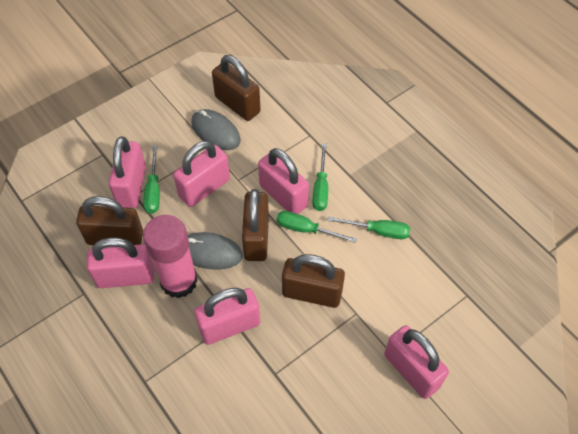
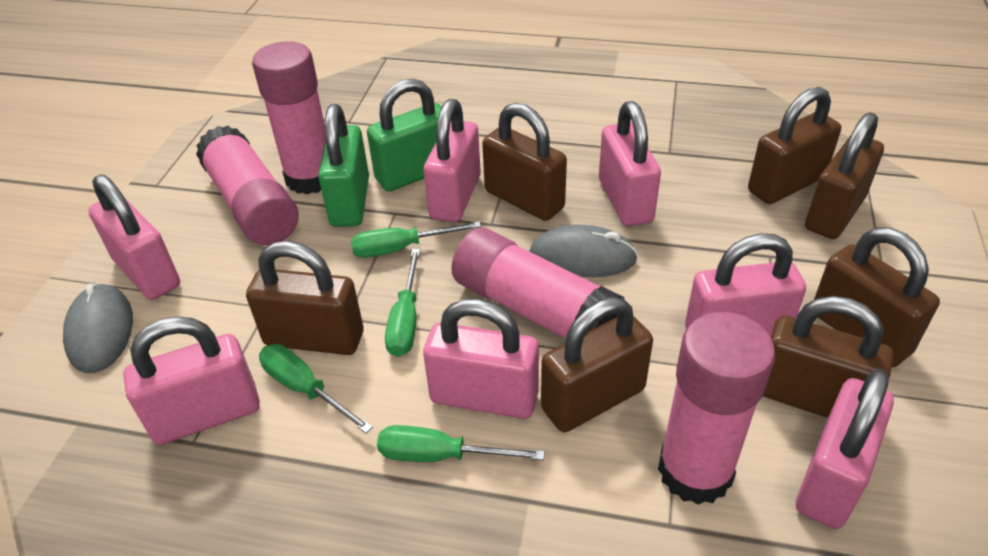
brown padlock: [76,196,143,245] [212,55,261,121] [242,189,269,261] [282,254,345,308] = 4 -> [246,241,363,355] [482,103,567,221] [541,297,653,432] [748,87,841,204] [763,296,893,418] [805,112,884,239] [814,227,940,367] = 7
green padlock: none = 0 -> [318,104,369,227] [367,79,442,191] = 2
pink glue stick: [143,215,198,298] = 1 -> [196,126,299,245] [252,41,326,194] [451,228,624,338] [658,312,775,505] = 4
pink padlock: [87,238,154,288] [109,136,146,208] [173,141,230,207] [194,288,260,345] [258,148,309,214] [384,325,449,399] = 6 -> [89,174,180,300] [123,316,260,445] [423,99,481,222] [423,299,539,419] [599,101,661,227] [685,234,806,337] [796,369,894,529] = 7

